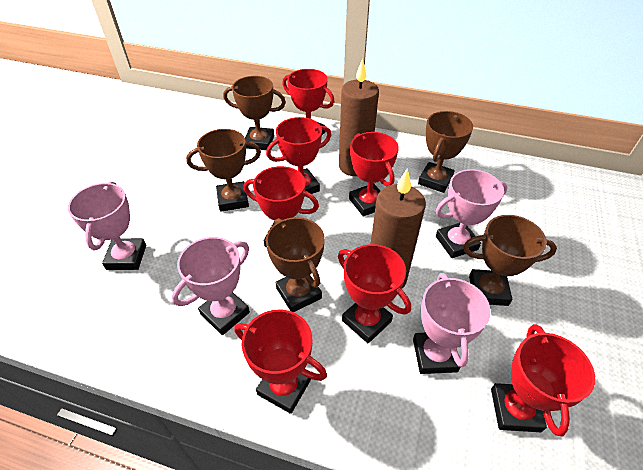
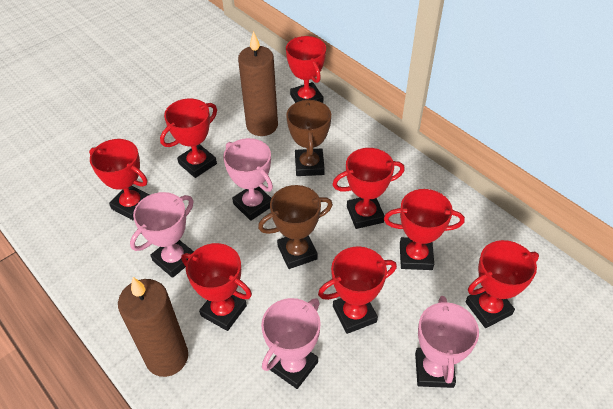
brown trophy: [186,129,261,212] [223,76,286,150] [266,217,325,312] [418,111,473,193] [463,215,557,306] = 5 -> [258,185,333,269] [286,99,331,176] = 2
red trophy: [234,309,327,414] [244,166,319,247] [266,117,331,197] [282,69,335,135] [338,244,411,343] [349,132,399,217] [491,324,595,436] = 7 -> [89,139,150,220] [160,98,217,178] [181,243,252,331] [286,36,326,103] [318,246,397,334] [332,148,405,229] [384,189,465,270] [466,240,539,328] = 8

